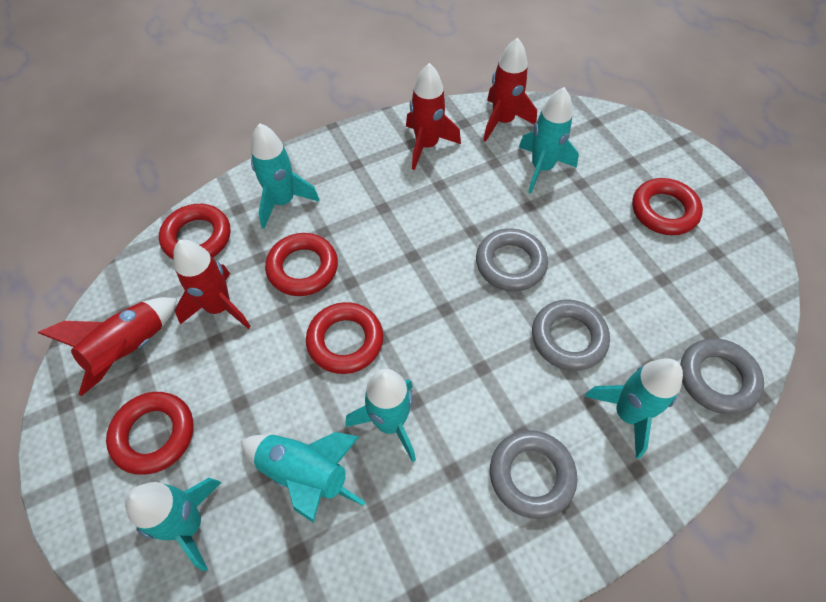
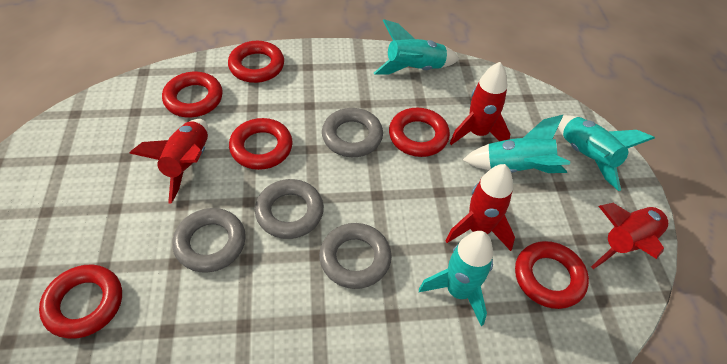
red ring: [106,392,193,475] [159,204,230,260] [265,233,338,296] [306,302,383,374] [632,178,703,235] = 5 -> [39,265,122,339] [162,72,223,117] [228,41,284,83] [229,118,293,170] [389,108,450,157] [515,241,589,309] = 6
turquoise rocket: [125,478,222,571] [241,432,365,523] [251,123,320,229] [345,369,416,462] [519,87,579,193] [584,358,683,459] = 6 -> [374,19,460,75] [419,231,493,326] [463,115,570,173] [558,115,655,191] = 4

